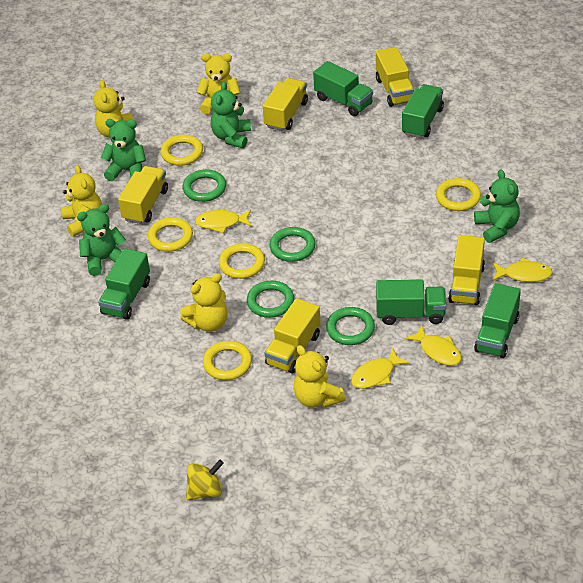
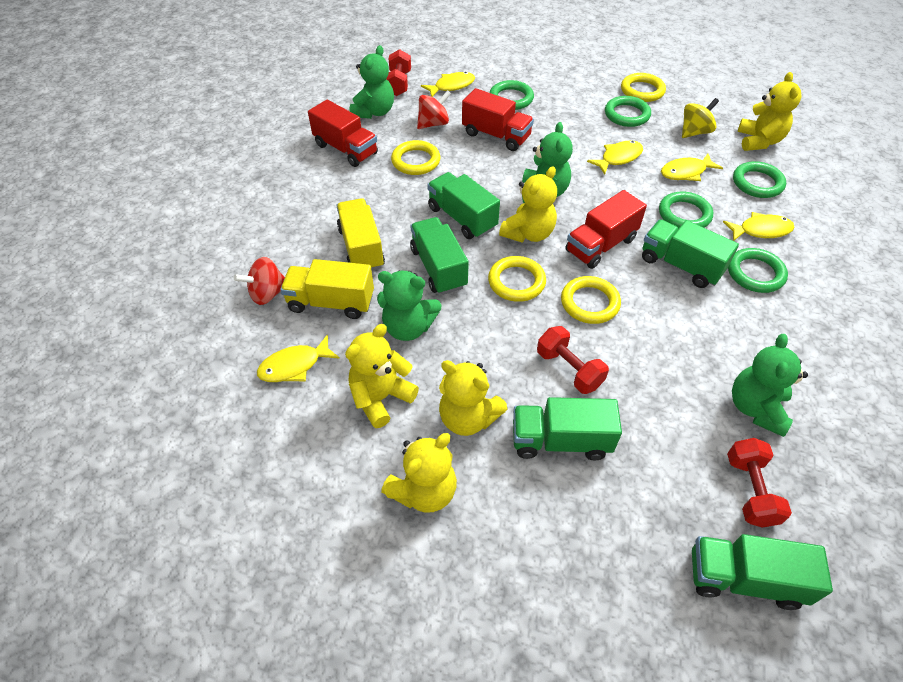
green ring: [183,169,226,202] [247,281,294,318] [270,227,316,262] [326,307,375,345] = 4 -> [489,80,534,110] [605,96,651,127] [659,191,713,229] [728,248,788,293] [733,161,786,198] = 5
red dumbbell: none = 0 -> [386,49,411,96] [537,326,609,394] [727,438,792,528] = 3
red spinning top: none = 0 -> [234,257,285,305] [417,90,451,129] = 2
red truck: none = 0 -> [308,100,378,167] [462,88,534,151] [566,190,647,269] = 3
yellow fish: [195,210,252,233] [351,348,409,389] [405,325,462,366] [492,258,553,282] = 4 -> [257,334,340,382] [421,72,475,97] [587,141,643,174] [661,154,723,181] [723,212,795,241] = 5
yellow ring: [148,217,193,252] [160,135,203,166] [203,341,252,380] [219,243,265,279] [436,178,481,211] = 5 -> [391,140,440,175] [488,256,546,302] [561,276,621,324] [621,73,666,102] = 4
yellow truck: [118,166,168,224] [263,78,308,131] [265,298,321,374] [376,47,414,107] [448,235,485,305] = 5 -> [280,259,374,319] [336,198,385,270] = 2

